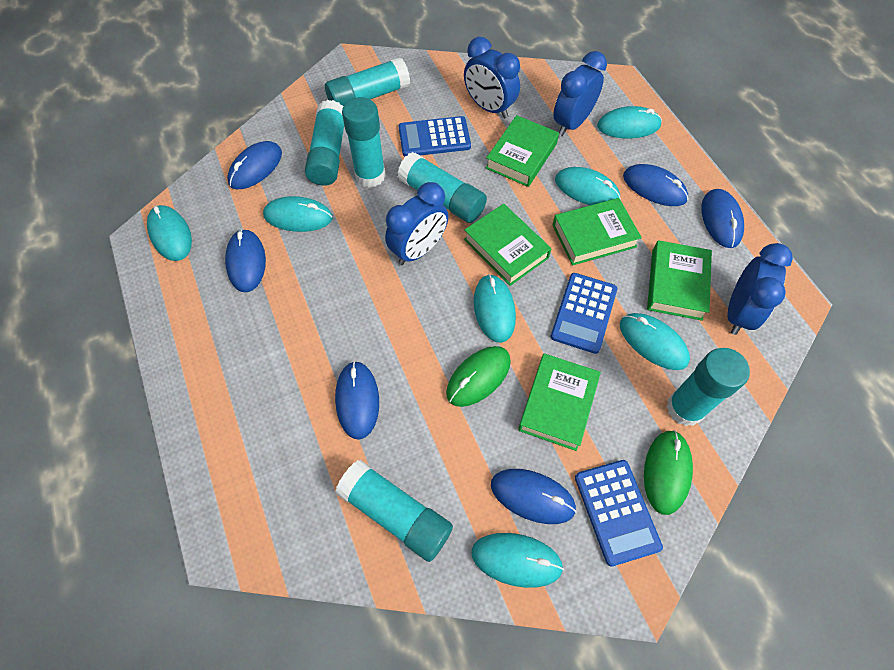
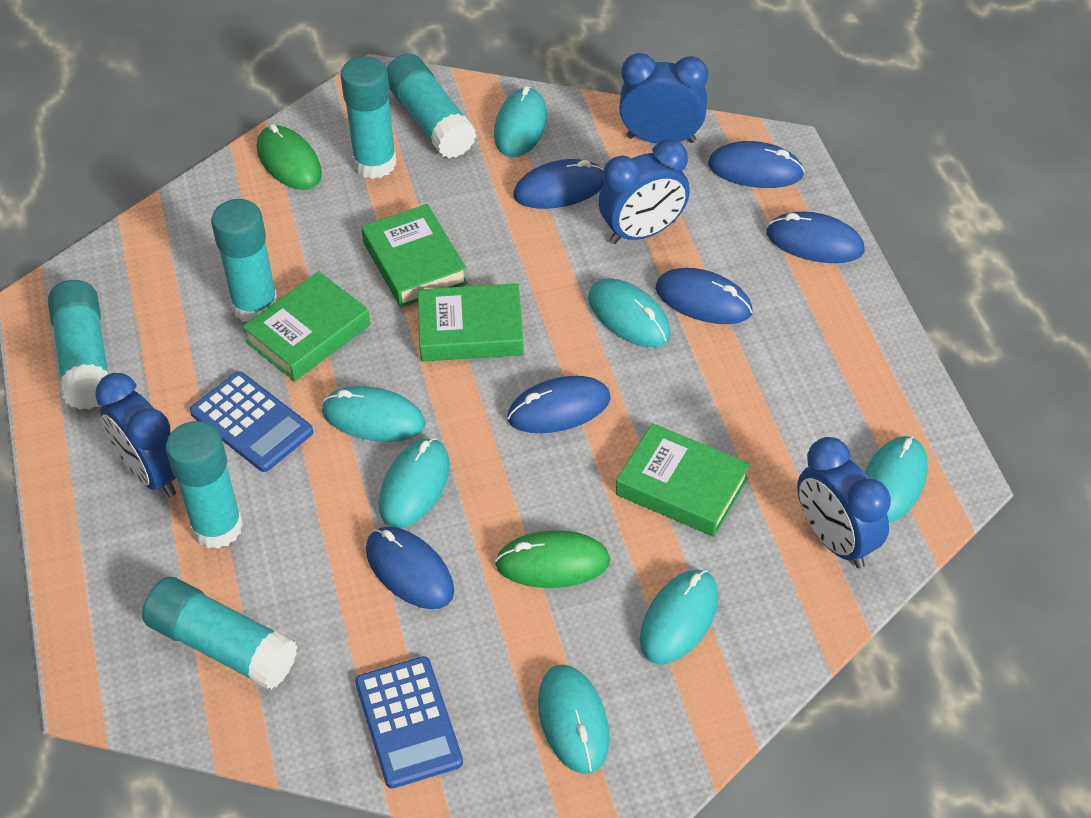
blue calculator: [399,116,471,157] [551,273,617,354] [575,460,663,567] = 3 -> [190,371,313,472] [355,656,463,789] = 2
green book: [464,204,551,286] [486,115,559,187] [518,353,601,451] [552,198,642,265] [647,240,712,321] = 5 -> [242,271,370,381] [361,204,468,307] [418,283,524,361] [616,423,750,537] = 4

